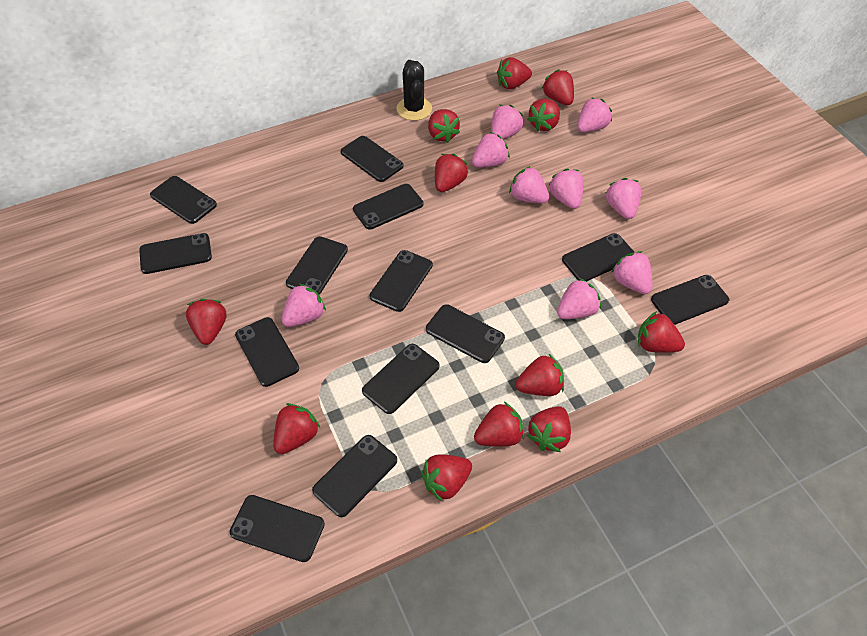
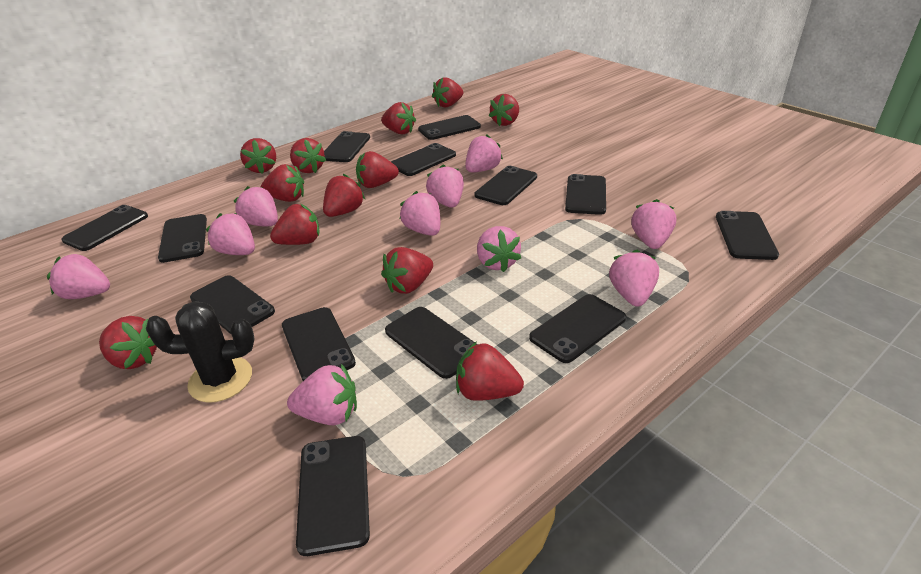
pink strawberry: [282,283,326,327] [472,132,510,168] [491,105,524,139] [509,166,549,203] [548,169,584,209] [557,278,601,319] [577,97,612,132] [606,178,641,219] [611,251,652,294] = 9 -> [47,254,110,299] [206,213,255,255] [234,186,278,226] [287,364,357,425] [400,191,440,236] [426,165,464,208] [465,134,503,173] [477,226,521,272] [609,250,659,307] [631,199,676,249] = 10

